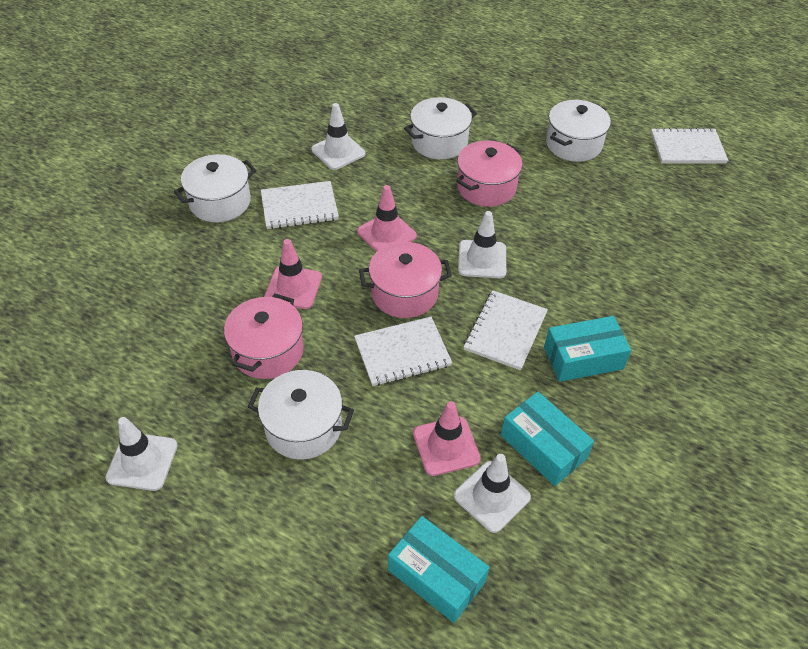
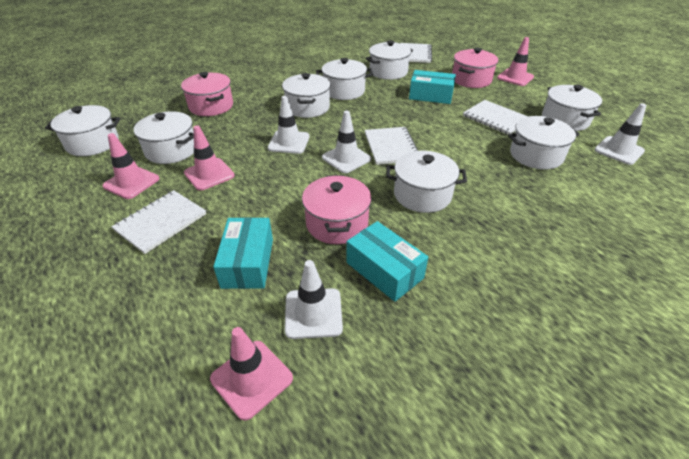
pink traffic cone: [264,239,322,309] [357,185,417,252] [413,401,481,476] = 3 -> [102,133,160,199] [184,125,235,191] [210,327,293,421] [497,37,534,86] = 4
white pot: [174,154,257,222] [248,370,354,460] [404,97,477,159] [546,100,611,162] = 4 -> [45,105,120,156] [134,111,194,164] [282,73,331,118] [316,58,373,100] [366,40,413,80] [386,151,467,213] [508,116,580,170] [542,84,602,131] = 8

